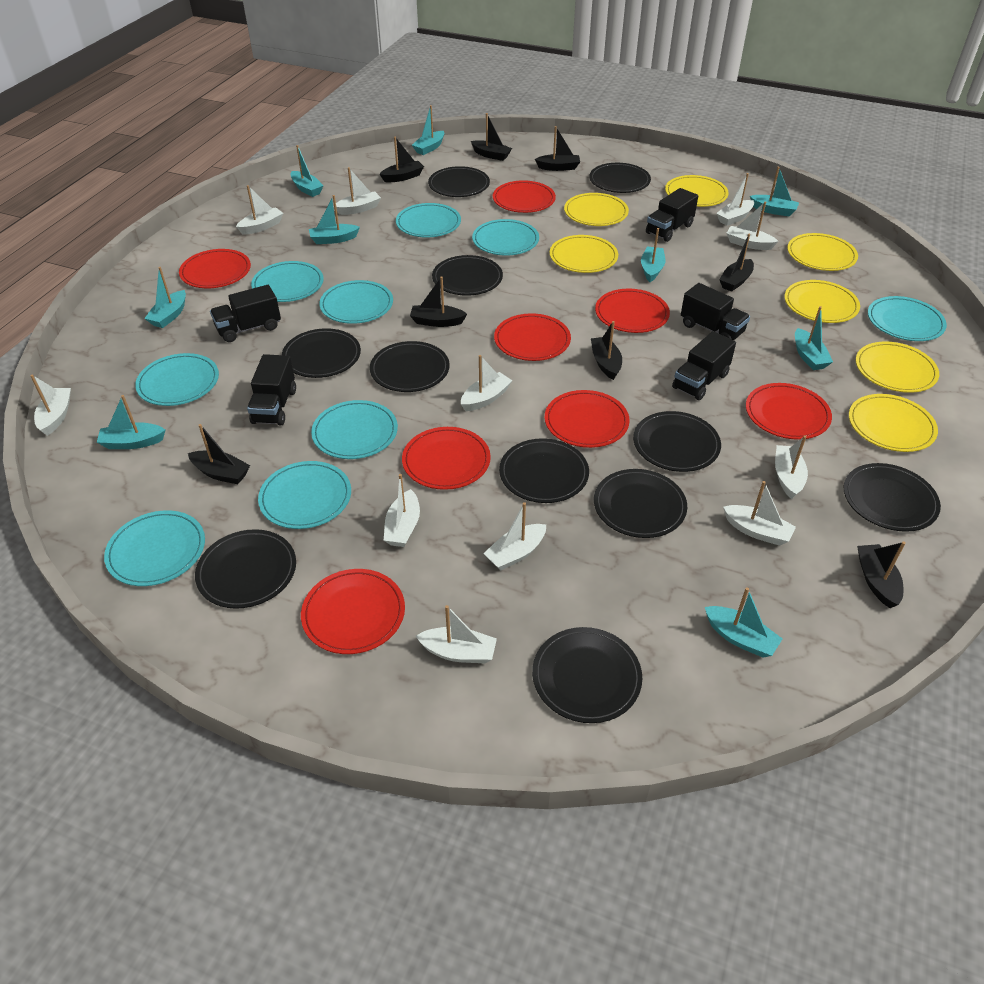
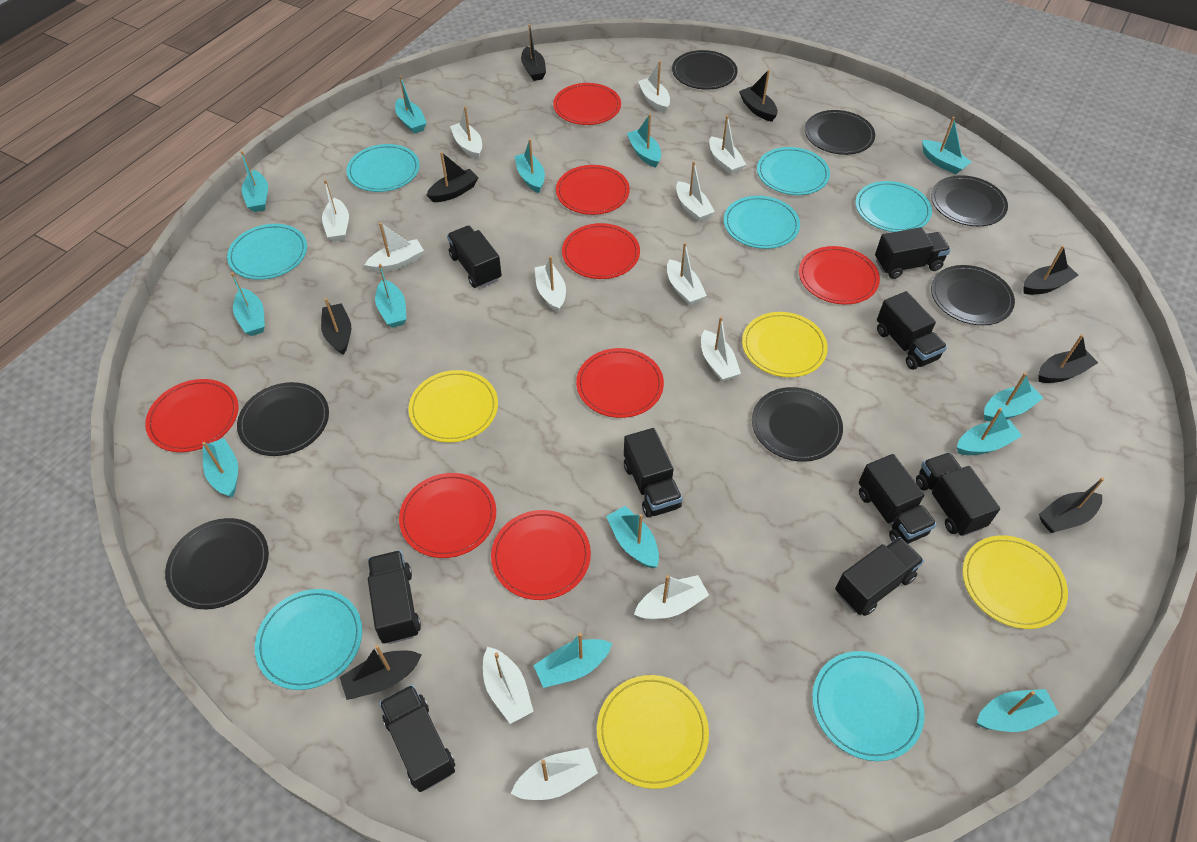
black plate: [195,529,296,609] [282,328,361,378] [370,341,450,392] [428,166,490,197] [432,255,503,296] [499,438,589,503] [532,627,642,723] [589,163,651,193] [594,469,687,538] [633,411,721,472] [844,463,941,532] = 11 -> [165,518,269,609] [237,382,329,456] [672,50,738,90] [752,387,843,462] [805,110,875,155] [931,175,1008,226] [931,265,1015,325] = 7
black truck: [210,285,281,342] [247,354,296,426] [646,188,698,242] [672,331,736,400] [681,283,750,340] = 5 -> [368,550,421,644] [379,684,455,792] [447,226,502,288] [624,428,682,517] [835,537,924,616] [859,454,937,544] [875,227,951,279] [877,291,947,370] [916,452,1000,536] = 9
turquoise boat: [97,395,166,449] [144,267,186,328] [291,145,323,197] [309,195,360,244] [412,105,444,155] [641,228,666,282] [705,587,783,658] [750,166,799,217] [795,306,833,370] = 9 -> [202,438,238,498] [231,272,265,336] [241,151,268,212] [375,264,406,328] [395,76,427,134] [515,139,545,193] [533,633,612,688] [606,506,659,568] [627,114,661,168] [922,117,971,174] [957,408,1022,455] [977,689,1059,732] [984,373,1043,421] = 13
turquoise plate: [104,510,205,586] [135,353,219,406] [251,261,324,302] [258,461,351,529] [311,400,398,459] [319,280,393,324] [396,203,461,237] [472,219,539,256] [868,296,947,341] = 9 -> [227,224,307,280] [255,589,362,690] [347,144,420,192] [724,196,800,249] [757,147,830,195] [812,651,925,761] [855,181,932,232] = 7
white boat: [30,375,71,436] [236,185,283,234] [336,167,381,215] [384,474,420,547] [416,605,497,663] [461,355,513,411] [483,502,546,571] [716,173,754,226] [723,481,796,546] [727,202,779,250] [775,435,808,499] = 11 -> [322,180,349,242] [365,222,424,273] [450,106,482,159] [483,647,534,724] [511,748,598,800] [535,256,566,312] [634,575,709,620] [638,61,670,113] [667,242,707,306] [676,161,715,222] [701,317,741,382] [709,115,746,175] = 12
yellow plate: [550,235,618,273] [564,193,629,226] [665,175,729,207] [784,280,860,323] [787,233,858,271] [849,394,938,452] [856,342,939,393] = 7 -> [409,370,498,443] [597,675,709,789] [742,312,828,377] [962,536,1068,629] = 4

